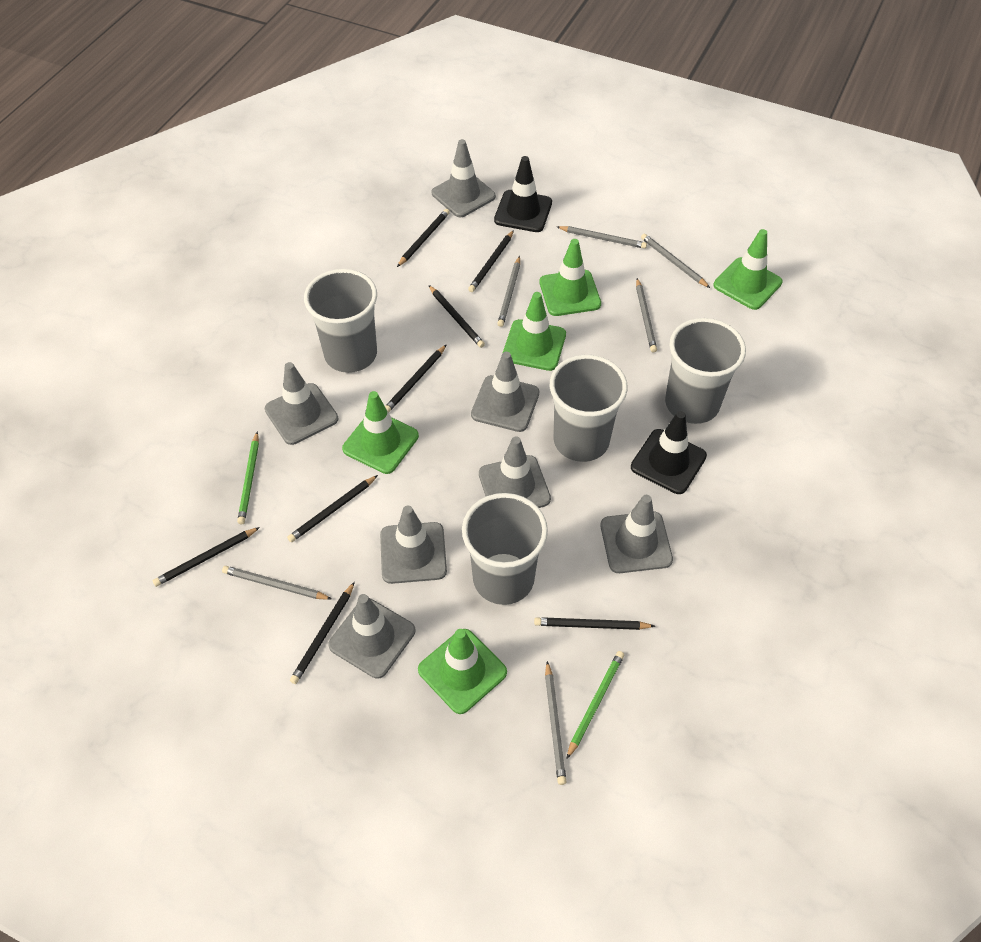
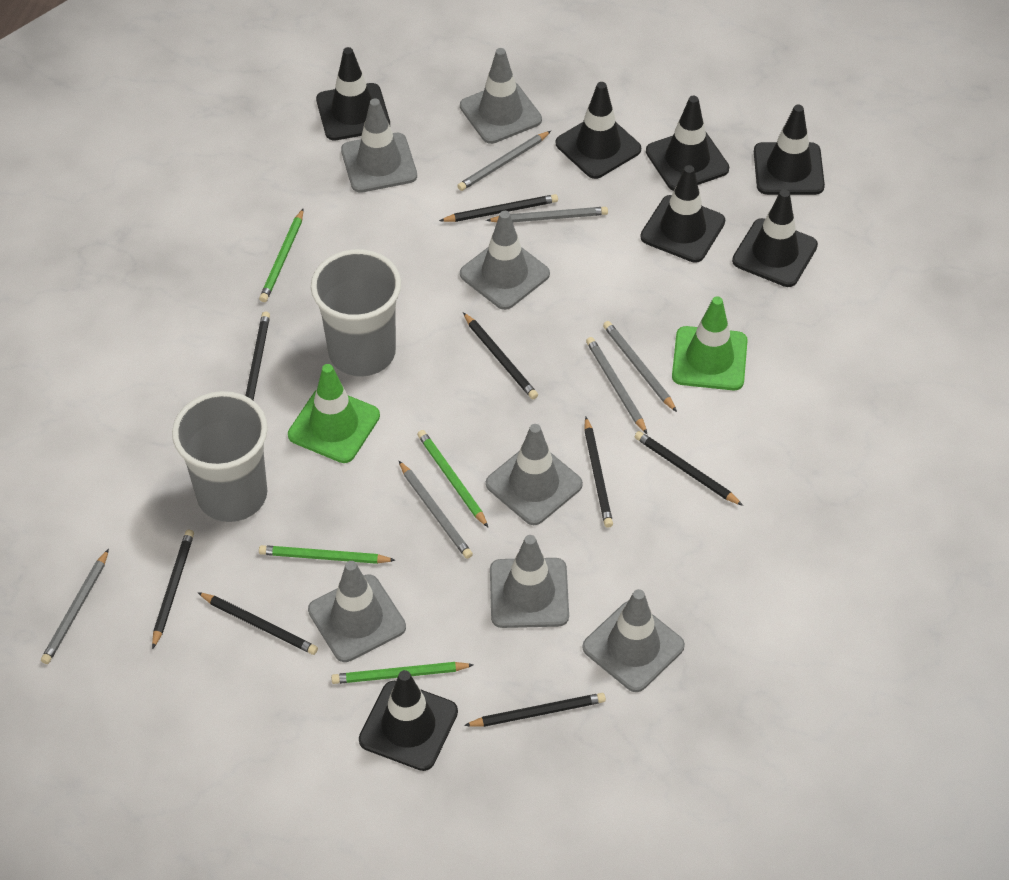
black traffic cone: [494,156,552,232] [631,411,707,494] = 2 -> [316,47,390,140] [359,670,458,771] [556,82,641,179] [640,165,725,263] [646,96,729,191] [732,189,818,287] [754,105,825,195] = 7
green pencil: [237,431,259,524] [567,651,624,759] = 2 -> [259,208,304,302] [259,545,396,564] [331,662,474,684] [417,430,488,527] = 4
green traffic cone: [342,391,419,474] [418,629,507,714] [502,292,566,371] [539,239,601,316] [714,229,783,310] = 5 -> [288,364,380,463] [672,296,748,390] = 2
grey cup: [304,269,377,373] [462,493,548,605] [550,355,628,462] [665,318,746,424] = 4 -> [172,391,268,522] [311,249,401,377] = 2

